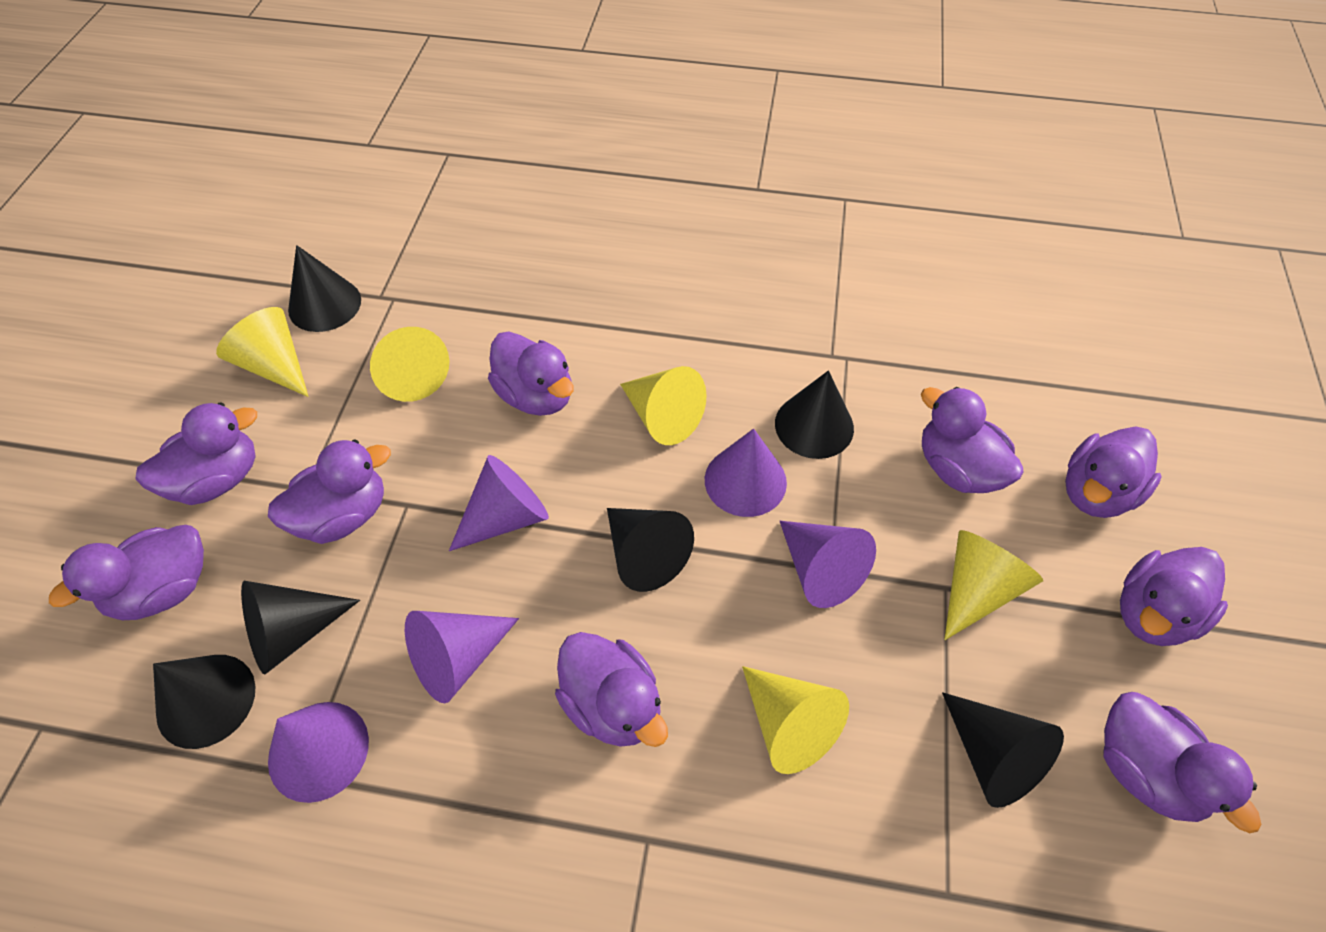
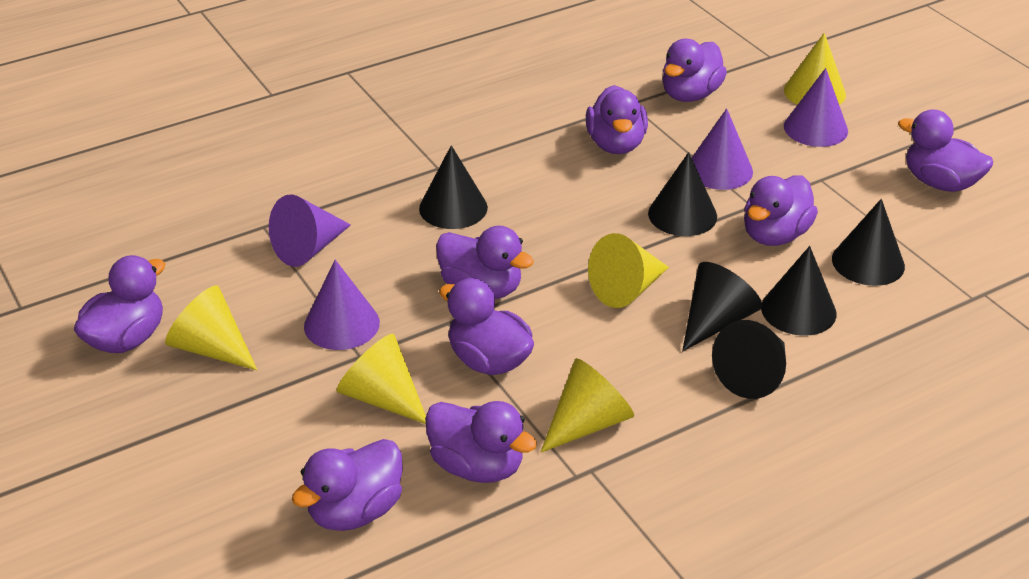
purple cone: [268,702,369,803] [405,611,519,703] [449,455,549,551] [705,429,787,517] [780,521,876,608] = 5 -> [269,195,351,267] [304,260,380,350] [692,108,753,190] [784,68,848,147] = 4

